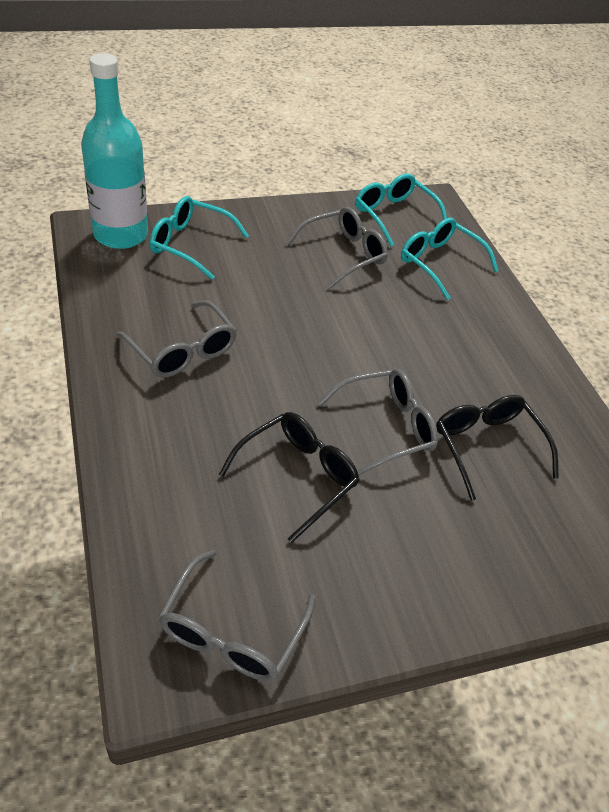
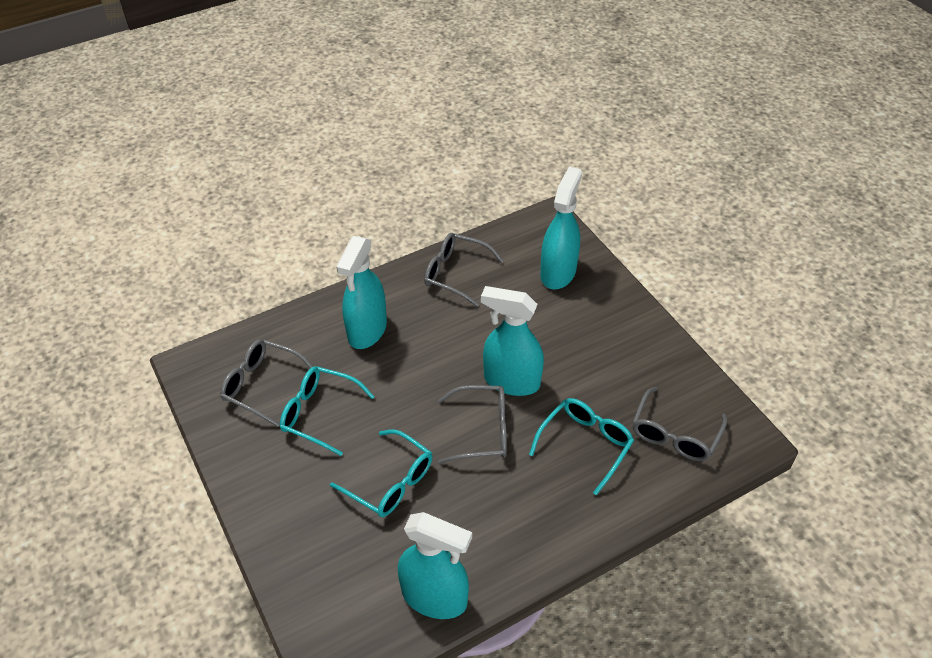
black glasses: [219,412,359,543] [436,395,559,501] = 2 -> none = 0
turquoise bottle: [81,53,148,249] = 1 -> none = 0
turquoise spray bottle: none = 0 -> [336,236,387,349] [398,512,472,619] [481,286,544,396] [540,167,582,289] = 4

